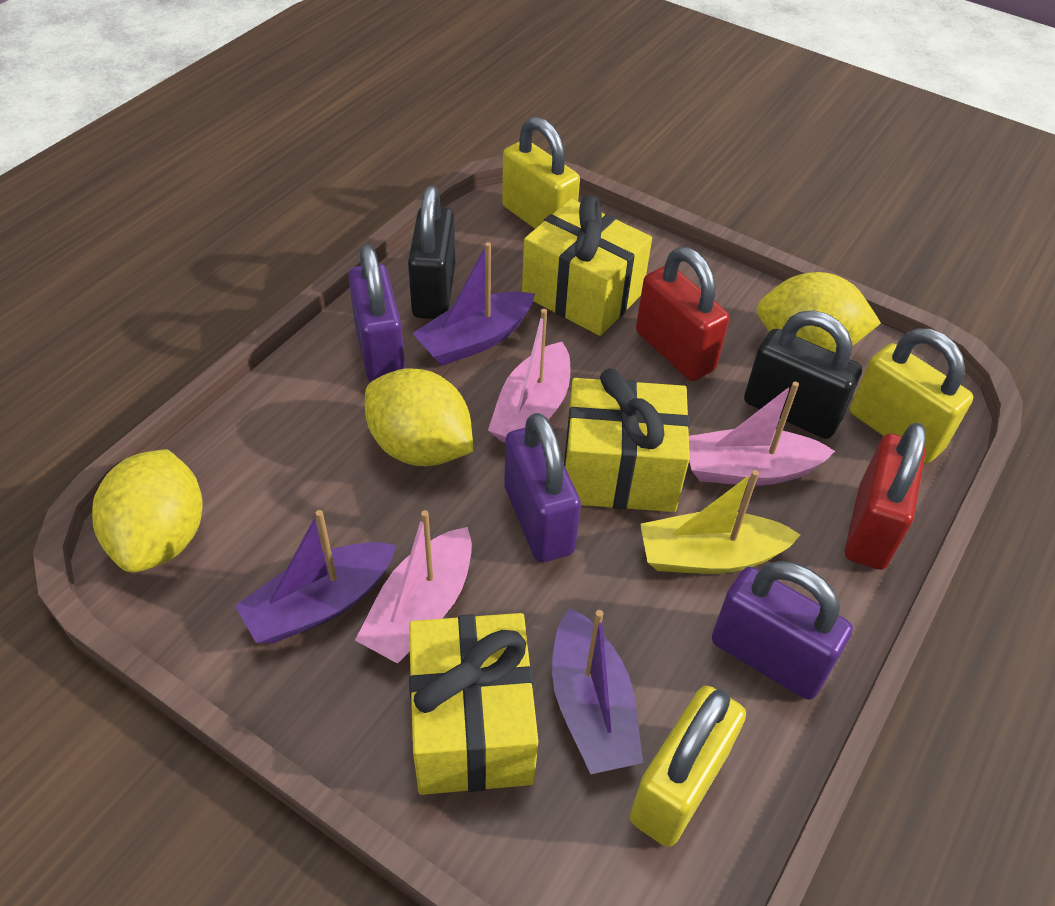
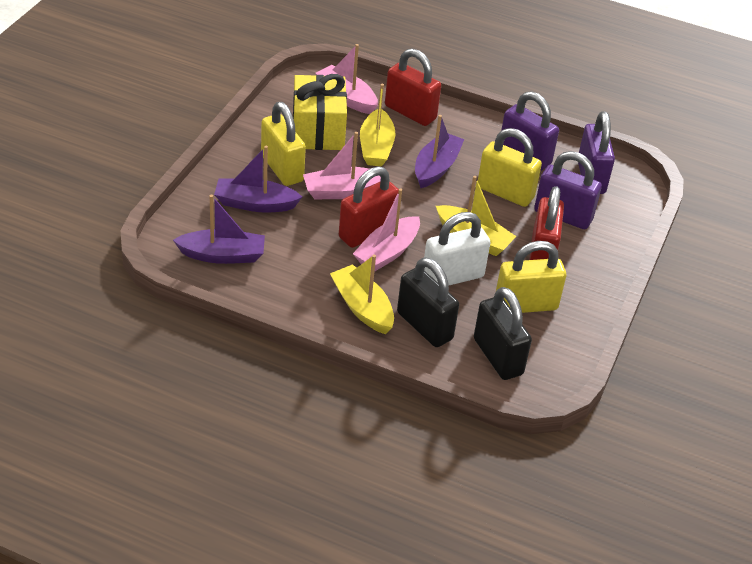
red padlock: [636,247,729,381] [845,422,926,570] = 2 -> [339,166,399,248] [385,48,441,126] [529,186,564,260] = 3
white padlock: none = 0 -> [424,212,491,285] = 1
yellow boat: [640,470,800,574] = 1 -> [330,255,394,334] [360,84,396,166] [436,176,517,256] = 3
yellow gift: [409,613,539,795] [522,196,652,336] [564,368,690,512] = 3 -> [293,74,347,150] = 1
yellow lemon: [92,449,202,573] [365,369,473,466] [757,272,881,353] = 3 -> none = 0

